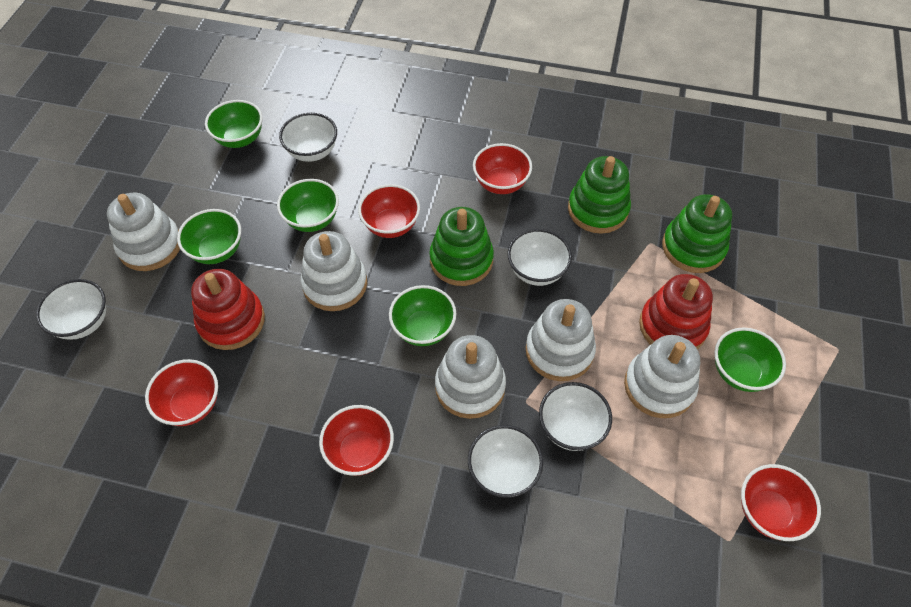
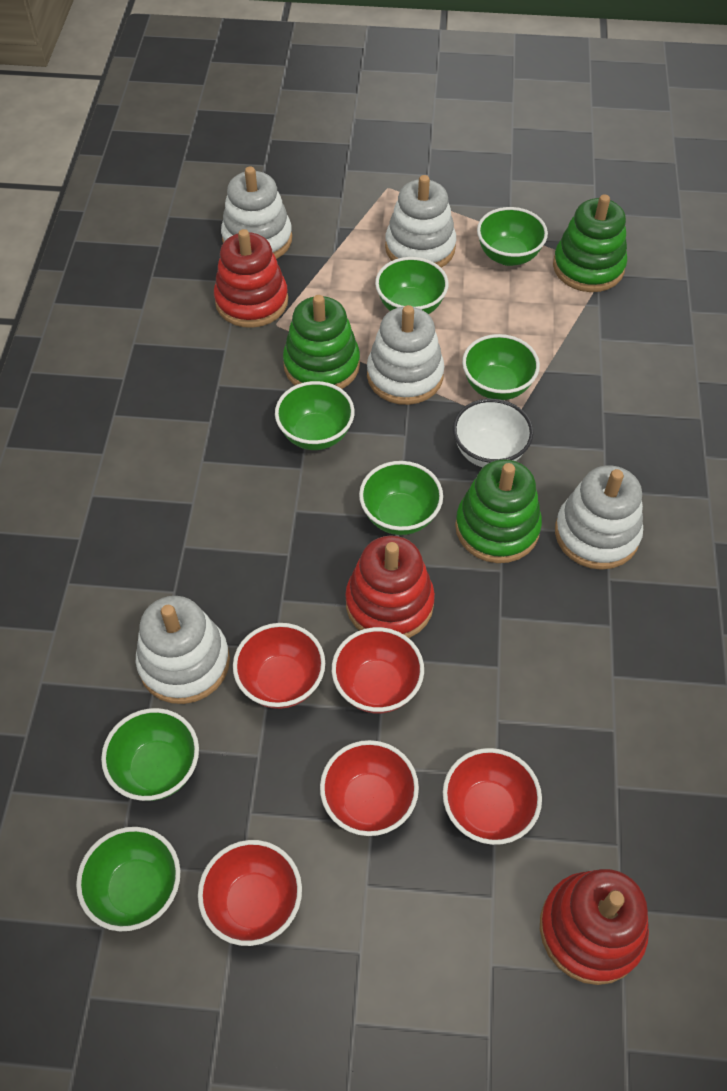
green bowl: [177,209,241,264] [205,100,263,148] [277,179,339,232] [389,285,457,346] [714,327,786,392] = 5 -> [76,827,180,931] [101,708,199,801] [275,381,355,450] [359,461,443,535] [375,257,449,314] [462,334,540,400] [477,207,548,266] = 7
red stacking toy: [191,269,265,350] [639,274,713,349] = 2 -> [214,229,288,328] [345,535,435,638] [540,869,649,985] = 3
white bowl: [36,279,106,340] [279,113,337,162] [468,425,543,498] [507,229,572,286] [539,382,612,451] = 5 -> [453,399,534,467] = 1

